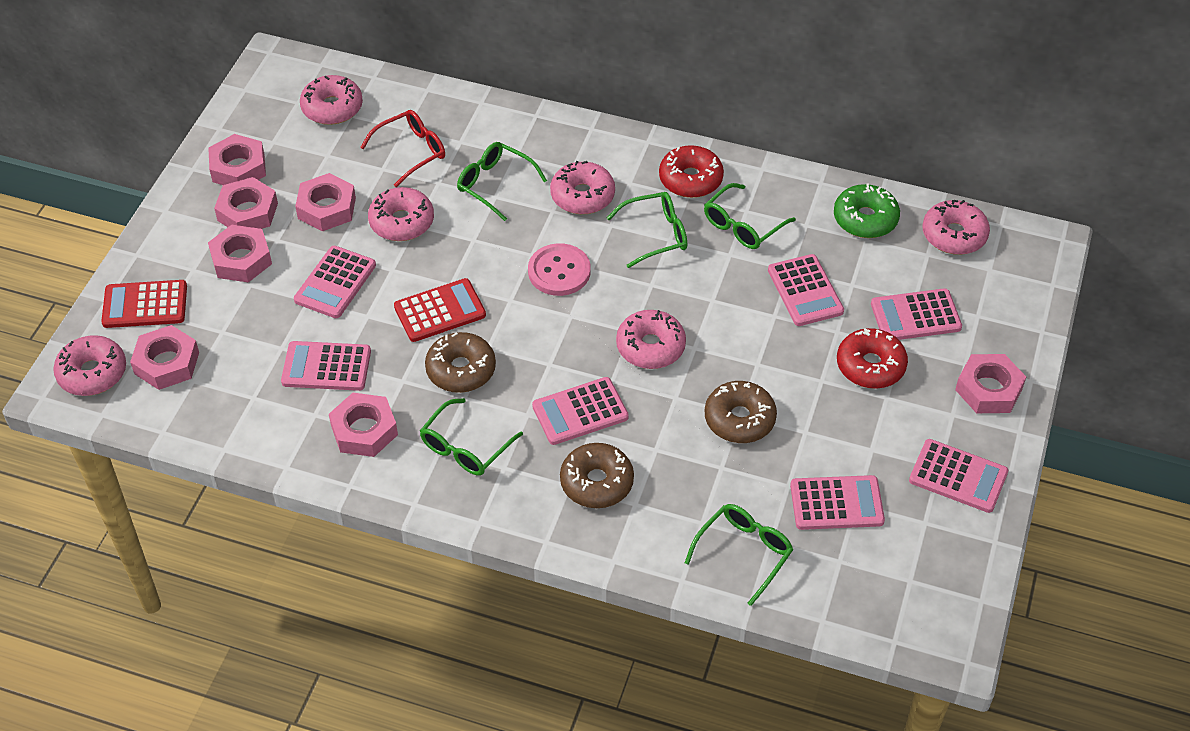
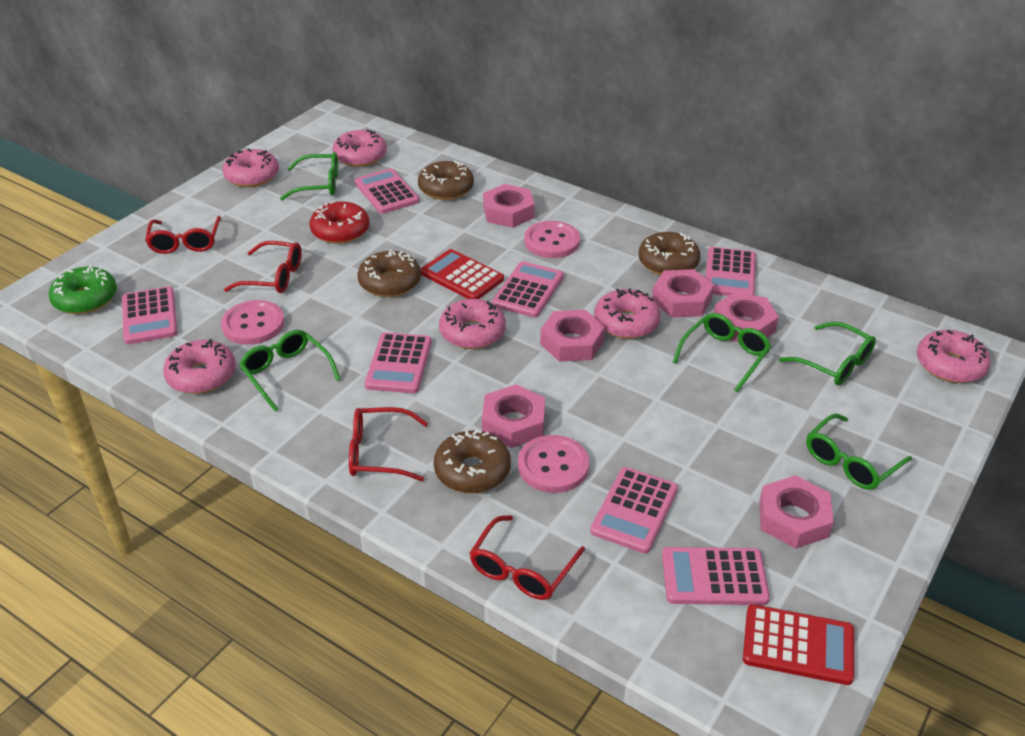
brown donut: [425,332,496,393] [560,443,634,508] [705,381,777,443] = 3 -> [358,249,421,297] [418,161,474,200] [434,430,511,493] [638,232,701,275] = 4
pink button: [528,243,591,296] = 1 -> [221,300,285,345] [518,435,589,493] [524,221,580,258] = 3
pink nut: [130,325,199,390] [208,134,266,185] [208,225,272,283] [214,177,278,229] [295,173,356,231] [329,393,398,457] [955,354,1026,413] = 7 -> [482,384,545,448] [483,184,535,228] [540,310,605,362] [652,269,714,317] [714,292,779,342] [759,475,834,549] = 6
red donut: [659,145,724,198] [837,328,908,389] = 2 -> [310,201,369,244] = 1
red glasses: [360,110,445,187] = 1 -> [145,216,221,254] [224,241,302,293] [349,407,428,481] [470,515,585,600] = 4

